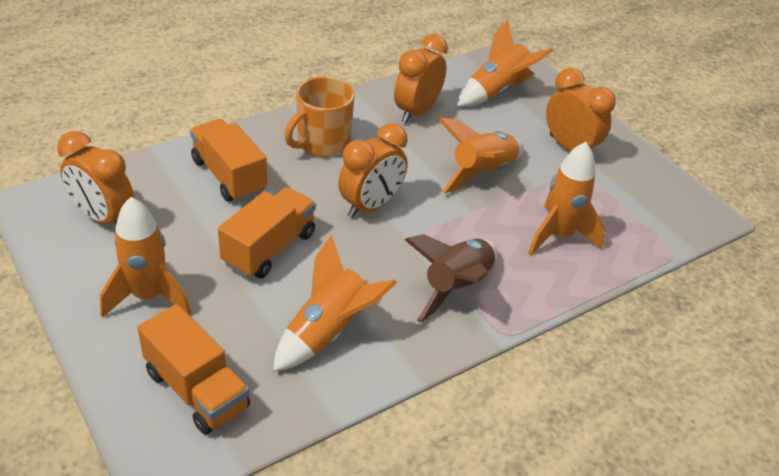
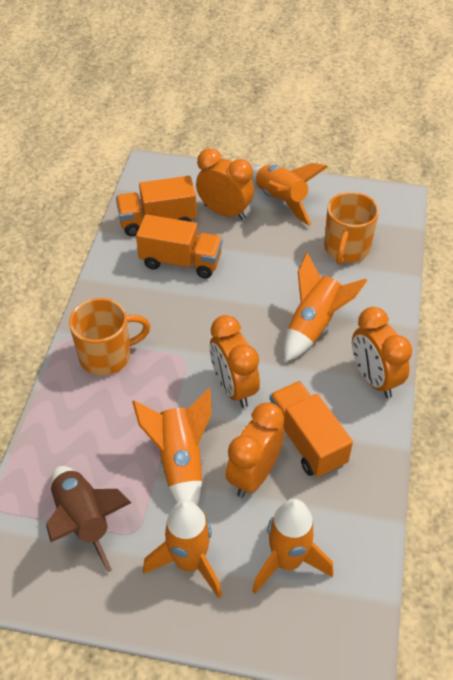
orange mug: [284,76,355,157] = 1 -> [69,298,150,376] [324,192,379,265] = 2

